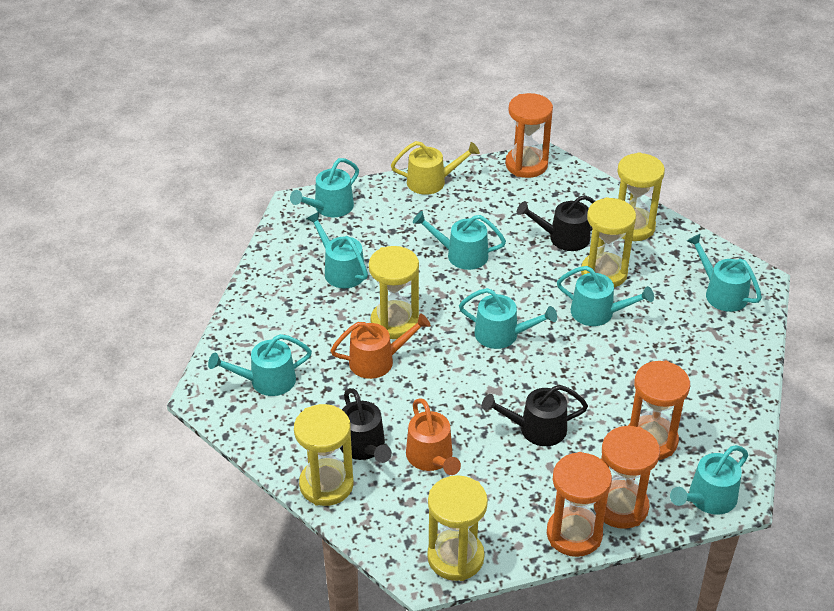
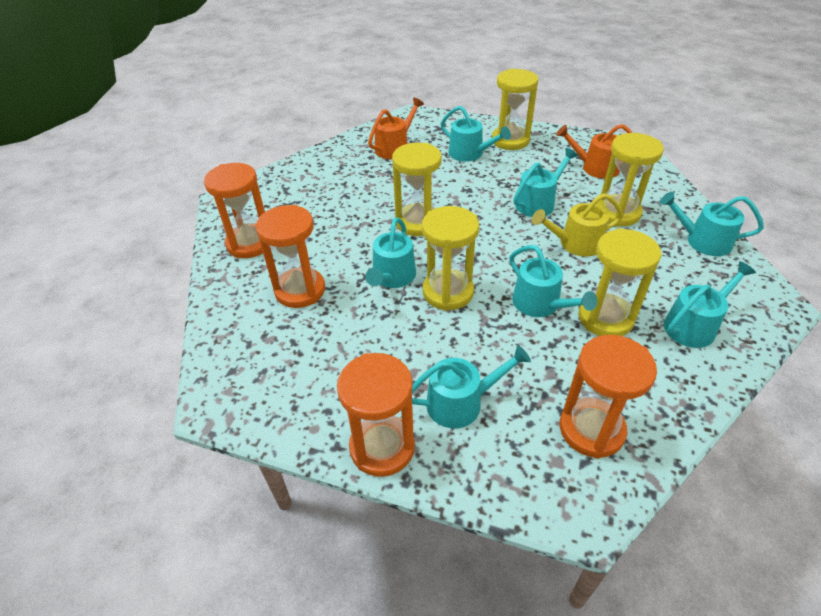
black watering can: [340,388,392,463] [482,385,588,446] [517,195,595,251] = 3 -> none = 0
turquoise watering can: [208,334,312,396] [290,158,359,217] [306,212,368,288] [413,211,506,270] [459,288,557,349] [557,266,654,326] [670,445,748,515] [687,233,762,312] = 8 -> [365,217,416,288] [412,345,531,428] [441,106,511,162] [509,245,597,317] [513,148,578,217] [659,192,764,256] [664,261,756,348] = 7

